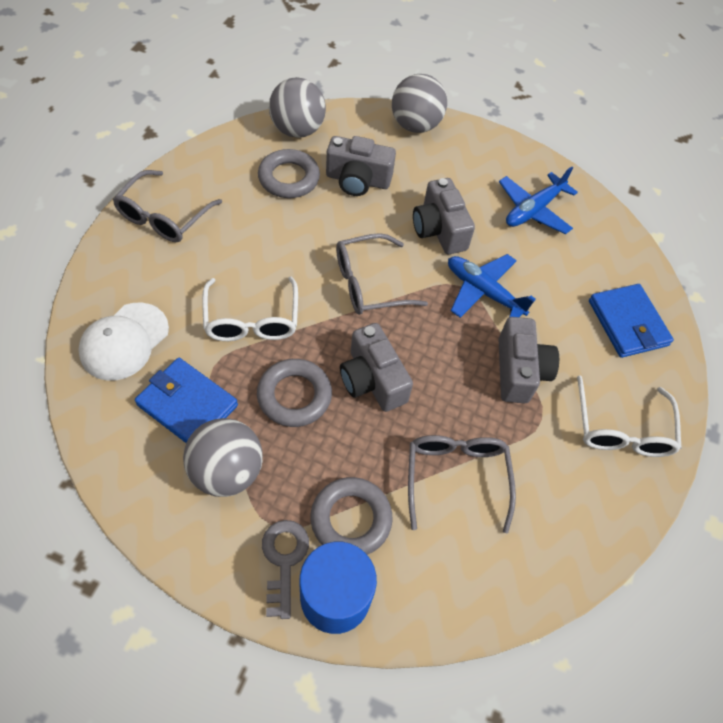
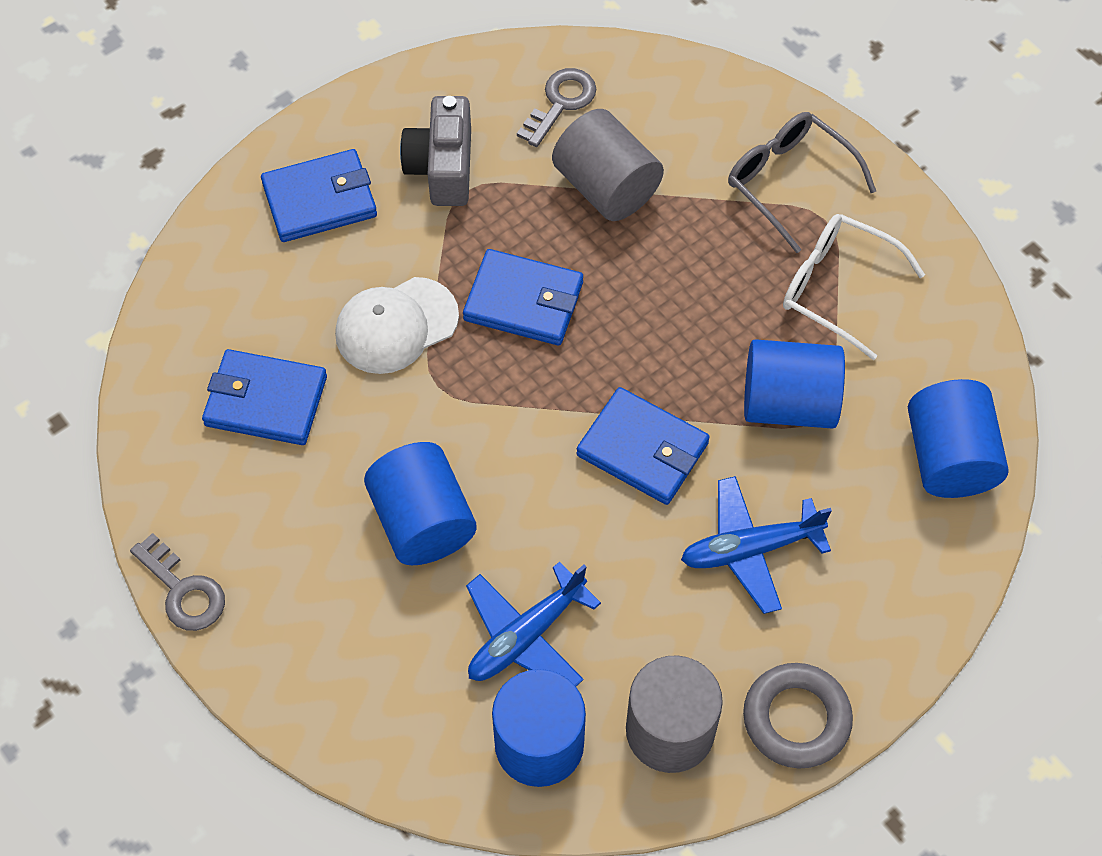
blue cylinder: [299,542,377,634] = 1 -> [364,442,477,565] [492,669,586,787] [744,339,845,429] [908,379,1008,498] = 4
blue wallet: [135,358,238,443] [589,284,674,358] = 2 -> [202,349,327,445] [261,149,377,242] [463,249,583,346] [576,387,710,505] = 4
grey ball: [183,418,263,497] [269,77,326,138] [392,74,447,133] = 3 -> none = 0
grey camera: [326,136,396,196] [340,323,413,412] [413,178,475,254] [499,317,559,403] = 4 -> [400,96,471,206] = 1
grey cylinder: none = 0 -> [552,109,664,221] [626,655,723,773] = 2
grey glasses: [113,170,222,242] [336,233,428,315] [408,435,516,534] = 3 -> [728,112,876,253] = 1
grey key: [262,520,309,619] = 1 -> [130,533,225,631] [517,68,596,147] = 2
grey ring: [257,359,332,427] [258,149,320,198] [311,477,393,555] = 3 -> [743,663,853,768] = 1
white glasses: [202,276,298,341] [577,375,682,457] = 2 -> [783,214,925,360] = 1

